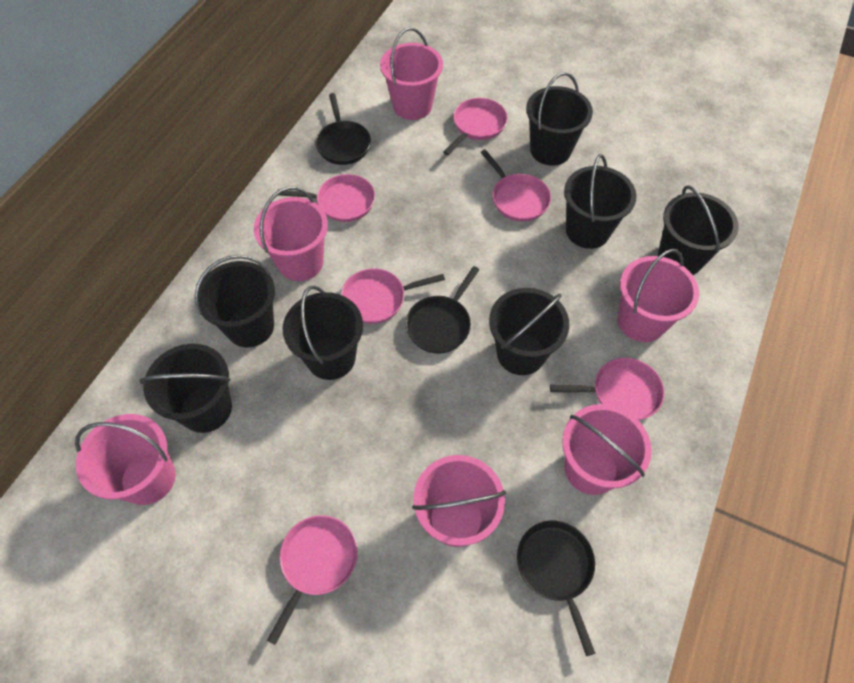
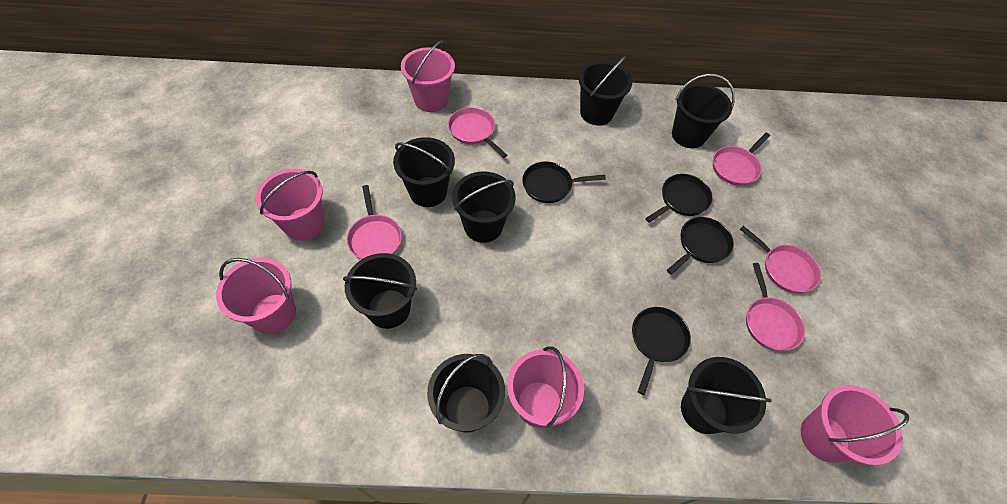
black pan: [315,93,371,165] [406,266,479,354] [517,521,595,656] = 3 -> [522,161,606,203] [632,307,691,395] [645,174,713,223] [667,217,734,274] = 4
pink bucket: [75,414,176,505] [254,187,328,281] [380,27,443,120] [412,455,506,547] [562,404,652,495] [618,249,699,342] = 6 -> [216,258,296,334] [256,168,324,241] [401,41,455,112] [507,346,584,428] [801,385,909,465] = 5
pink pan: [267,515,357,645] [279,174,375,222] [341,268,445,324] [443,98,508,155] [480,149,551,222] [550,358,664,420] = 6 -> [347,185,402,260] [448,107,507,158] [713,133,770,186] [740,226,821,293] [746,263,805,351] = 5

